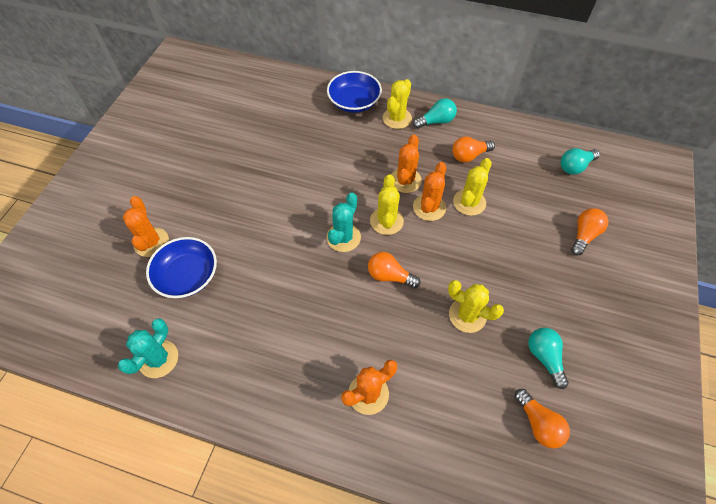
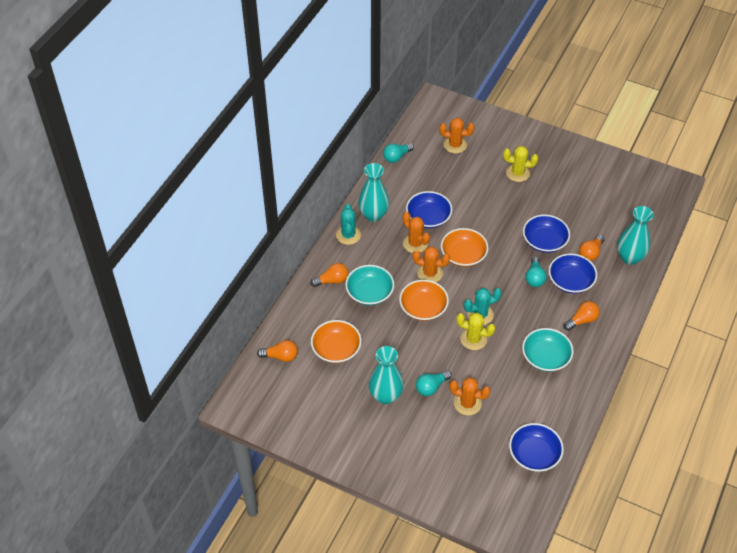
blue bowl: [146,237,217,298] [327,71,382,113] = 2 -> [406,191,452,228] [509,423,564,472] [523,215,570,253] [549,253,597,294] = 4
orange bowl: none = 0 -> [311,320,361,363] [399,280,449,321] [441,228,488,267] = 3
turquoise bowl: none = 0 -> [345,265,394,305] [522,328,573,372] = 2
turquoise vase: none = 0 -> [358,163,389,222] [369,346,404,404] [617,206,654,265] = 3
yellow cactus: [370,174,404,235] [383,79,412,129] [448,280,504,333] [453,158,492,216] = 4 -> [456,313,495,350] [503,146,538,182] = 2

